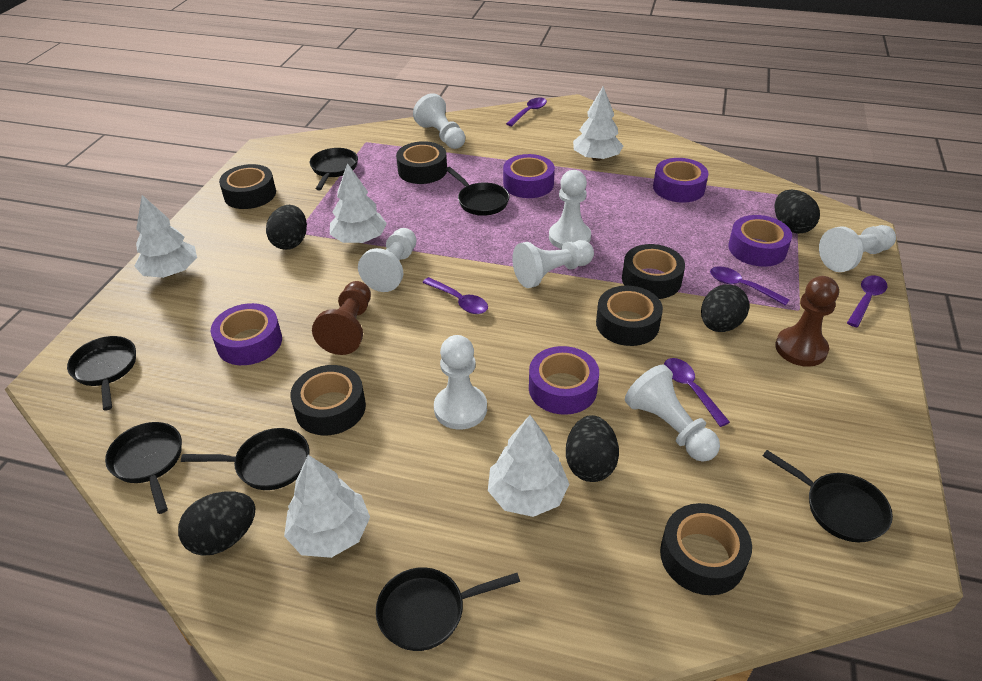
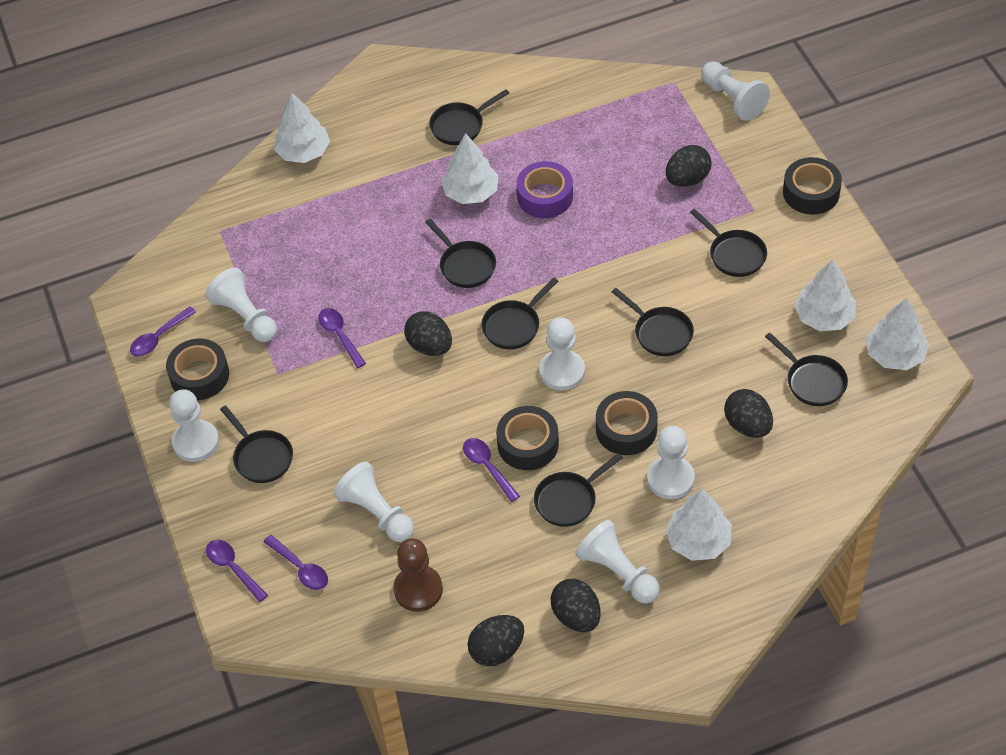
black pan: [67,336,136,411] [105,422,182,514] [181,428,310,490] [310,148,358,190] [376,567,520,651] [446,167,509,216] [763,450,893,542] = 7 -> [220,405,293,483] [425,219,496,288] [429,89,510,145] [481,277,558,349] [534,453,623,527] [612,288,694,356] [690,209,767,277] [765,332,848,406] = 8
black tape: [219,164,276,209] [290,365,366,435] [396,141,447,184] [596,286,663,346] [622,244,685,299] [660,503,752,595] = 6 -> [166,339,229,400] [496,406,559,470] [596,391,658,455] [783,157,842,215] = 4
brown pawn: [312,281,371,355] [775,276,839,367] = 2 -> [393,538,443,612] = 1
purple tape: [211,303,282,365] [503,154,555,198] [529,346,599,415] [653,158,709,203] [728,215,792,267] = 5 -> [516,161,573,218] = 1

